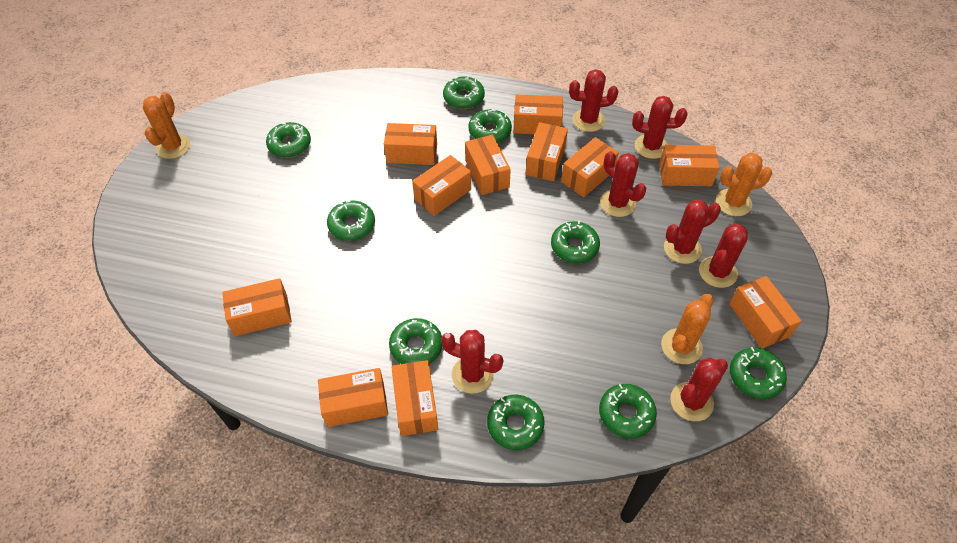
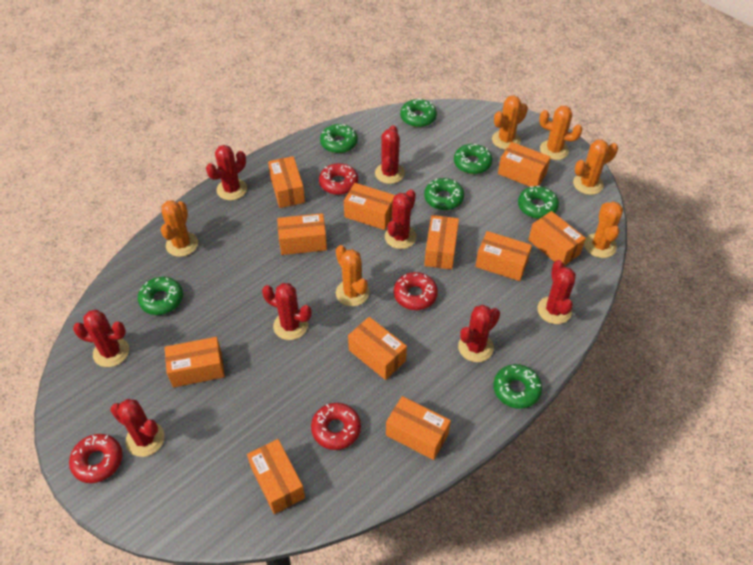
green donut: [266,122,311,158] [327,200,375,241] [389,318,442,364] [443,76,485,109] [468,109,512,143] [487,395,545,450] [551,221,600,263] [599,384,657,438] [730,347,787,399] = 9 -> [138,277,183,315] [320,124,358,153] [400,99,437,127] [424,178,464,210] [454,144,492,174] [493,364,542,409] [518,186,559,219] = 7
orange cactus: [143,92,191,159] [661,294,714,364] [716,153,772,216] = 3 -> [161,200,198,257] [336,245,369,306] [492,95,528,150] [539,106,583,160] [573,140,618,195] [584,201,623,258] = 6
red cactus: [441,330,503,394] [569,69,618,132] [600,151,646,217] [632,96,687,159] [664,200,721,264] [670,357,728,421] [699,224,748,288] = 7 -> [73,310,129,367] [110,399,165,457] [206,145,247,201] [262,283,312,340] [375,125,405,184] [385,189,417,249] [458,305,500,362] [537,260,576,324] = 8
red donut: none = 0 -> [69,434,122,483] [311,403,361,450] [319,163,358,195] [394,272,438,310] = 4

